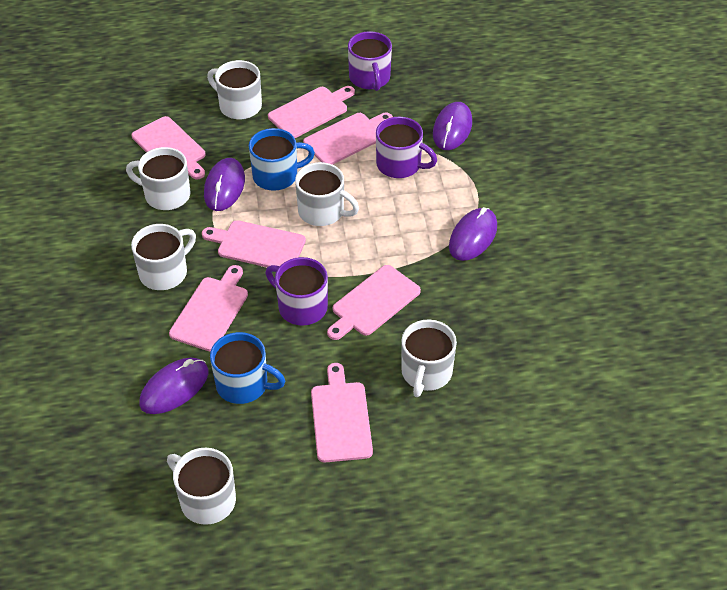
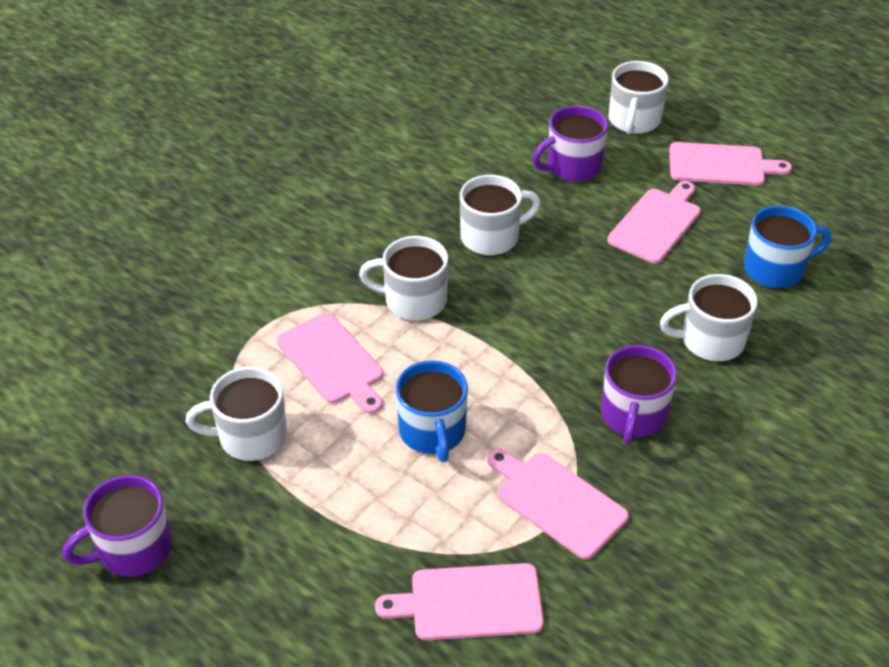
pink cutting board: [132,116,206,179] [169,265,248,351] [202,220,306,267] [268,86,355,138] [303,113,393,165] [311,363,373,462] [327,265,421,340] = 7 -> [277,313,383,414] [375,563,544,640] [487,449,629,560] [607,181,701,263] [669,142,792,186] = 5
purple mouse: [139,358,209,414] [204,158,245,211] [433,102,472,150] [449,207,497,261] = 4 -> none = 0
white mug: [126,147,191,210] [131,224,196,290] [167,448,236,525] [207,60,262,119] [295,162,359,226] [401,320,457,397] = 6 -> [186,367,287,461] [359,236,448,320] [460,175,540,255] [609,61,668,134] [660,274,758,361] = 5

